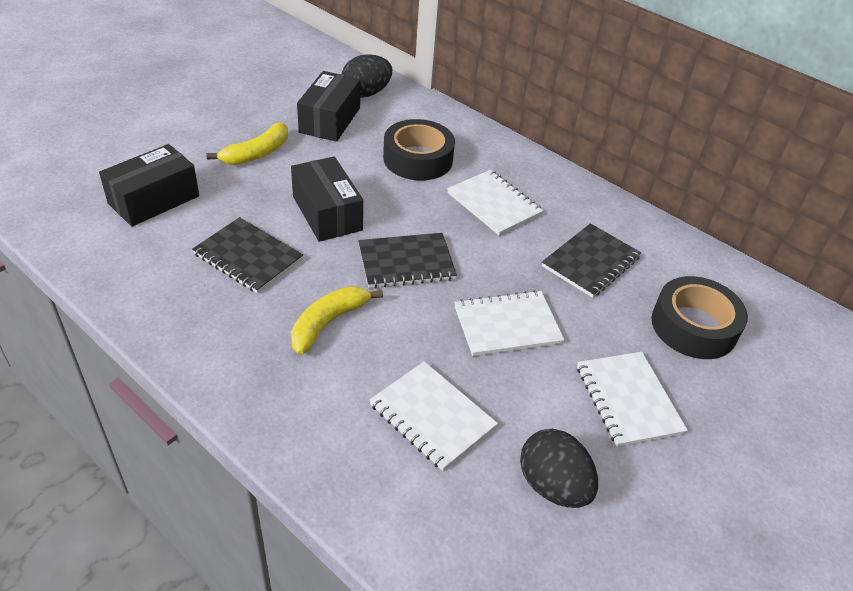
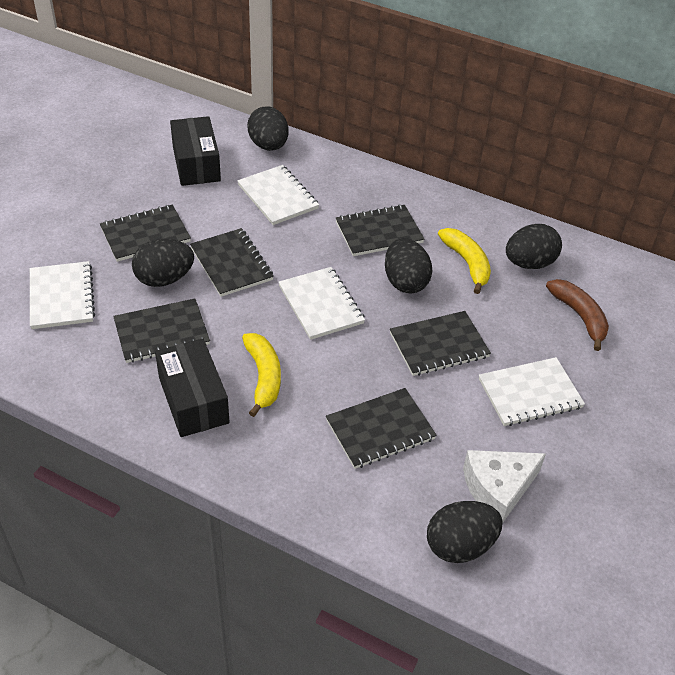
black box: [99,144,199,227] [291,156,363,242] [297,71,360,142] = 3 -> [155,338,230,437] [170,116,221,186] = 2
black egg: [341,54,392,98] [520,429,598,508] = 2 -> [132,239,194,287] [247,106,289,151] [385,238,433,293] [427,501,503,563] [506,224,562,269] = 5
black notebook: [192,217,303,293] [358,233,457,288] [542,223,641,298] = 3 -> [100,204,191,262] [113,299,210,363] [190,228,274,297] [326,388,437,469] [336,204,425,256] [390,311,491,376] = 6
black tape: [383,119,455,180] [652,276,748,359] = 2 -> none = 0
brown banana: none = 0 -> [546,279,609,351] = 1
white cheese: none = 0 -> [463,450,546,522] = 1

